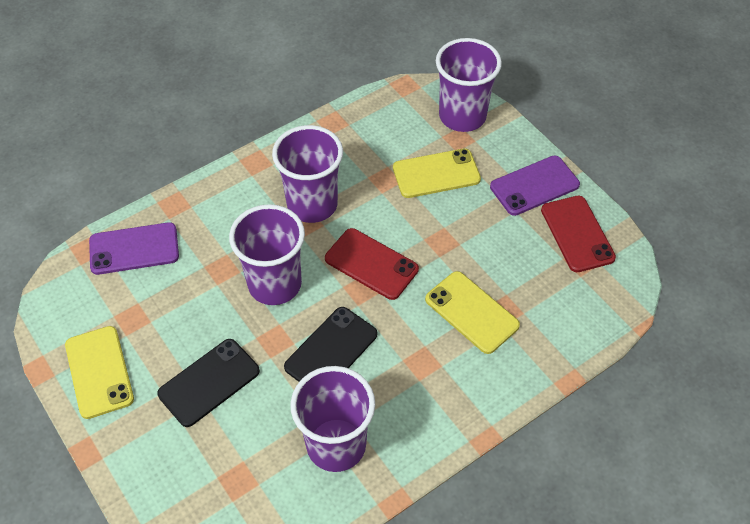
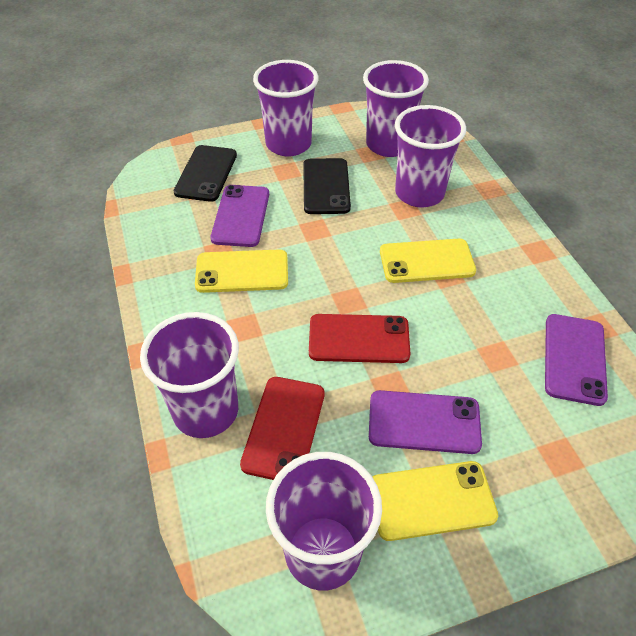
purple cup: [229,204,305,305] [272,125,343,223] [291,366,375,472] [436,38,502,132] = 4 -> [140,312,239,438] [253,60,318,156] [266,452,382,590] [363,60,429,157] [395,105,466,208] = 5
purple phone: [89,222,179,275] [490,156,580,216] = 2 -> [210,185,269,247] [369,390,482,454] [545,314,608,406] = 3

